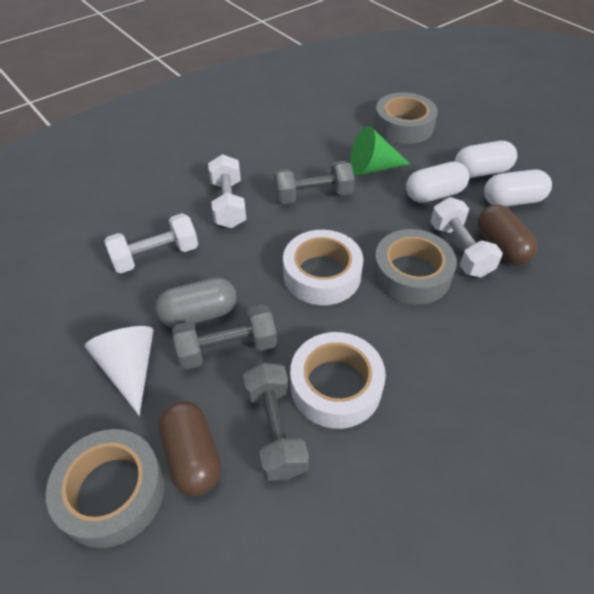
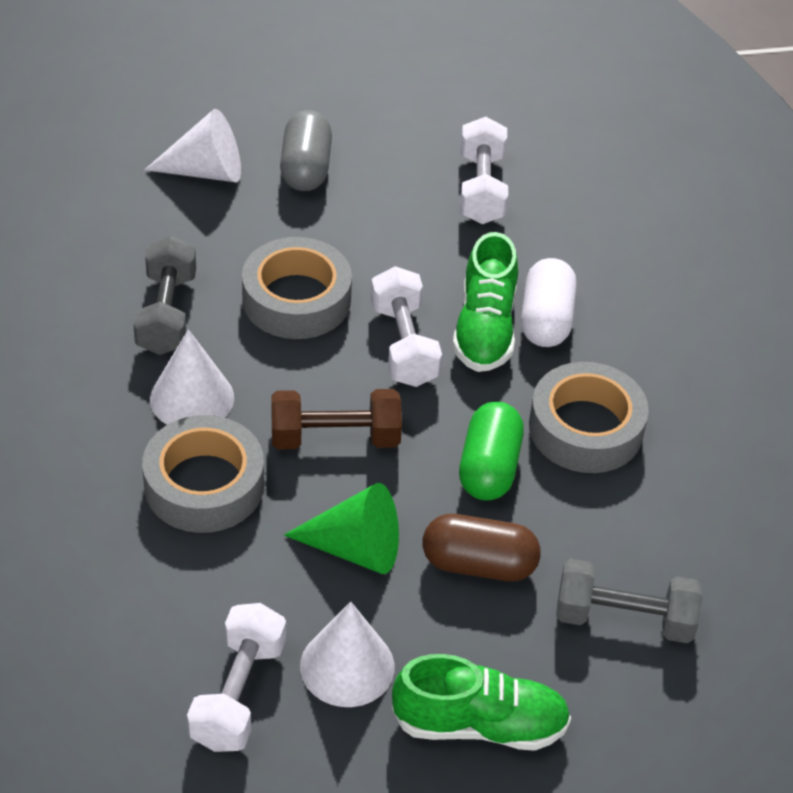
brown capsule: [158,401,221,496] [477,204,538,265] = 2 -> [423,514,541,582] = 1
brown dumbbell: none = 0 -> [271,389,402,450] = 1
green capsule: none = 0 -> [459,402,524,501] = 1
green shoe: none = 0 -> [392,654,571,751] [452,232,518,372] = 2
grey dumbbell: [172,304,277,370] [243,363,309,481] [274,161,355,204] = 3 -> [133,235,196,355] [556,559,703,643] = 2
white capsule: [406,161,469,203] [455,141,517,178] [484,169,552,206] = 3 -> [521,258,577,347] = 1
white cone: [85,326,154,416] = 1 -> [144,109,241,182] [150,329,234,425] [300,601,395,707] = 3
white tape: [283,230,363,305] [290,332,386,429] = 2 -> none = 0

